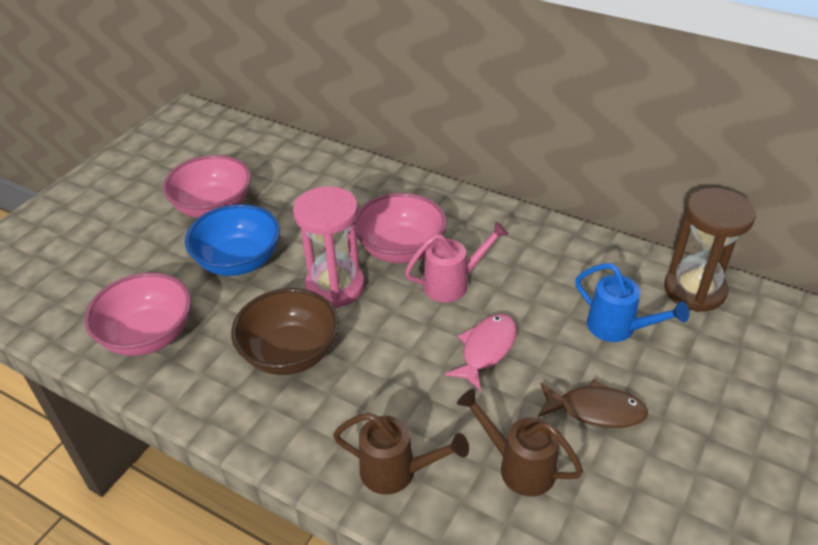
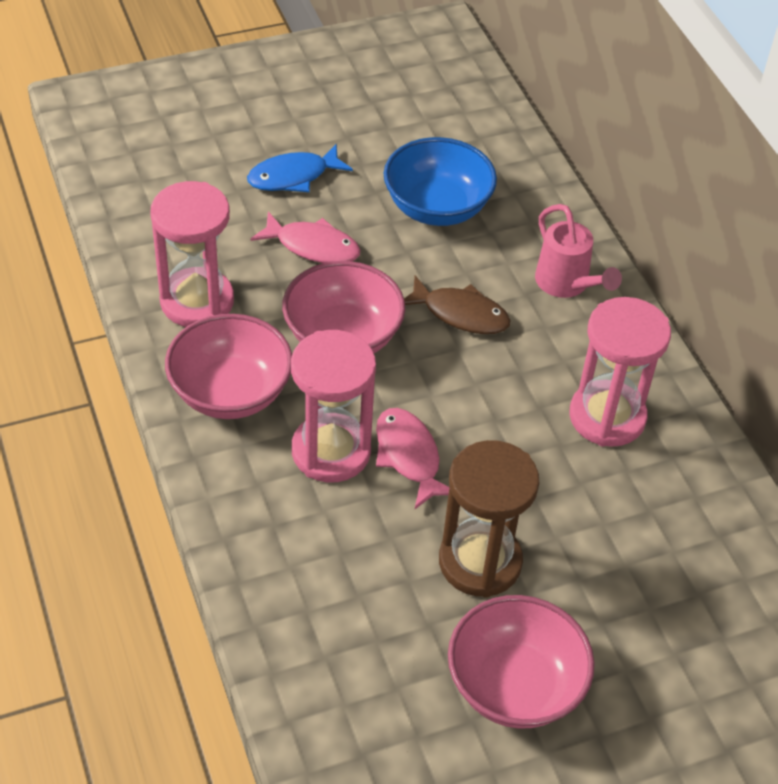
blue fish: none = 0 -> [247,144,353,192] = 1
blue watering can: [575,263,689,342] = 1 -> none = 0
brown bowl: [231,288,339,375] = 1 -> none = 0
brown watering can: [333,413,469,495] [457,388,583,496] = 2 -> none = 0
pink fish: [445,314,517,391] = 1 -> [250,211,360,263] [376,408,449,509] = 2
pink hourglass: [293,186,365,308] = 1 -> [150,181,234,327] [291,330,376,482] [569,297,671,447] = 3

